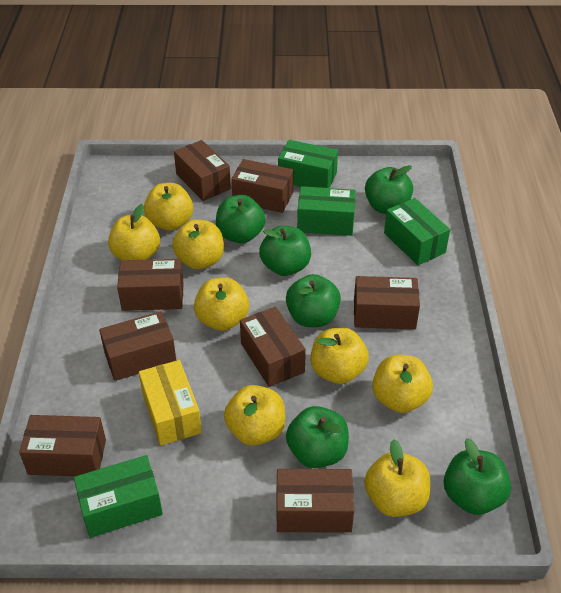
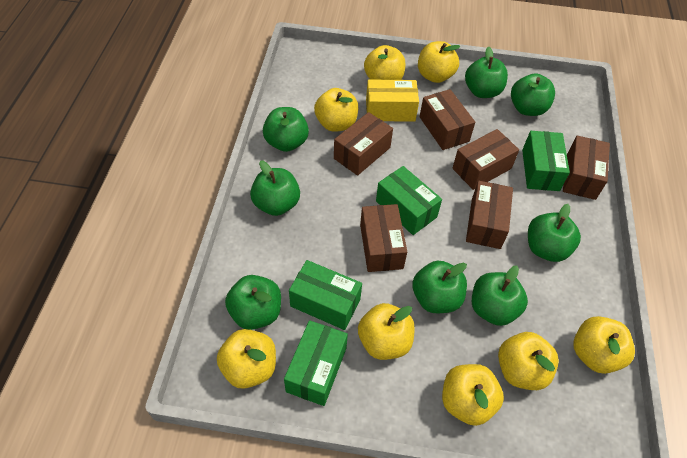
brown box: [19,415,106,476] [99,311,176,381] [117,259,184,311] [174,140,231,201] [231,159,293,213] [240,307,306,387] [276,469,354,533] [354,276,420,329] = 8 -> [334,112,393,176] [360,204,407,272] [420,89,475,150] [452,129,519,190] [466,181,513,249] [563,135,610,200] = 6
green apple: [216,195,266,243] [259,226,311,276] [286,274,341,327] [286,406,349,468] [365,165,413,214] [444,438,511,515] = 6 -> [225,275,281,330] [250,160,300,216] [263,107,309,152] [412,261,467,313] [465,47,508,98] [472,266,528,326] [511,74,555,116] [528,204,581,262] = 8

